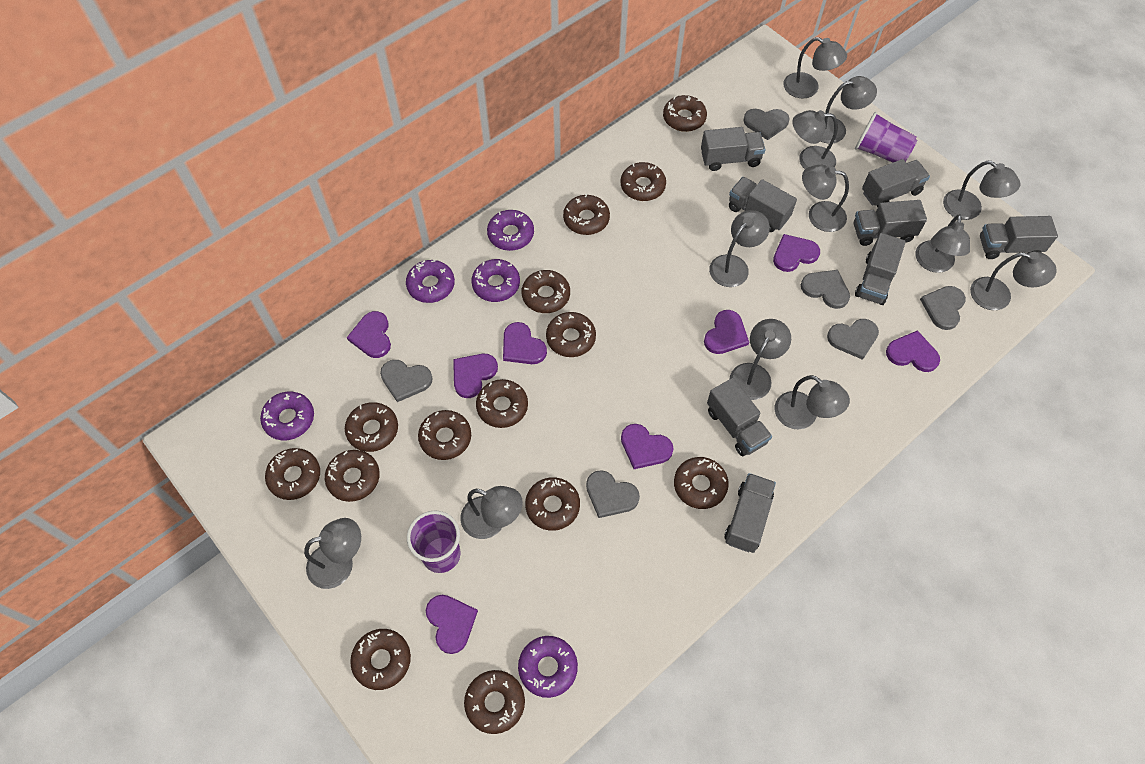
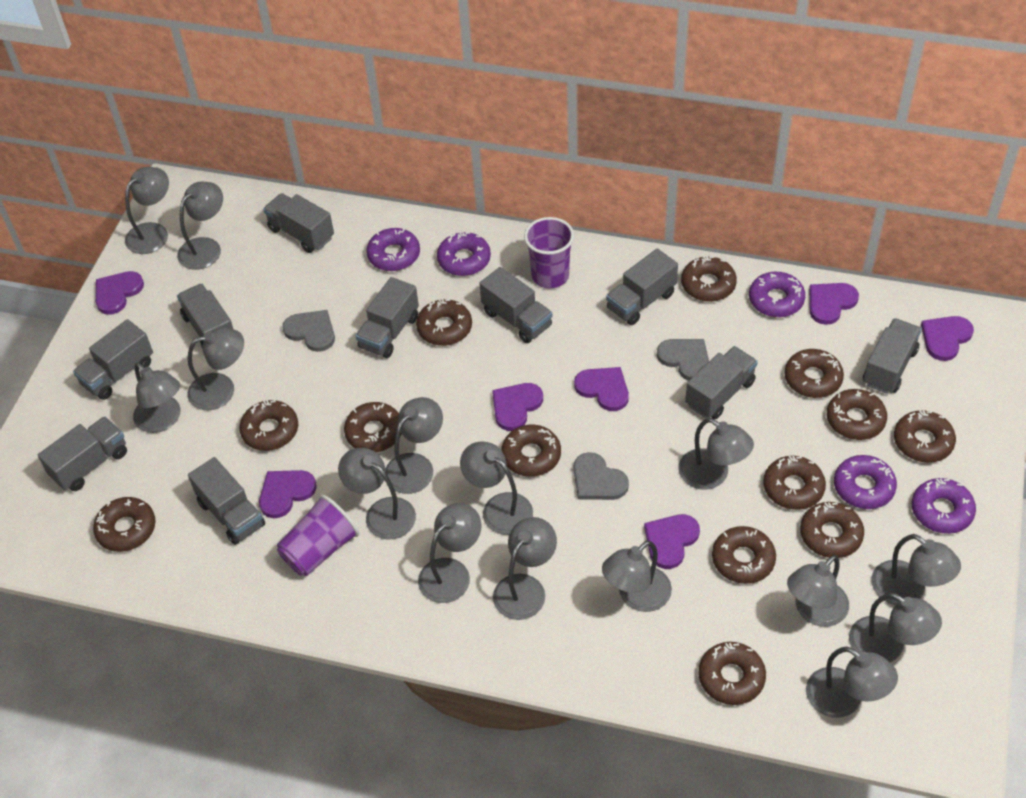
brown donut: [265,448,320,500] [325,450,380,502] [345,402,398,452] [350,629,411,690] [418,410,471,460] [464,670,525,734] [476,379,528,428] [522,270,570,313] [525,477,580,531] [546,312,596,357] [563,194,610,235] [621,162,666,201] [663,95,707,132] [674,457,729,509] = 14 -> [93,497,156,552] [239,400,298,451] [344,402,401,452] [416,299,472,346] [501,425,561,477] [681,256,737,302] [698,642,766,705] [712,526,776,584] [763,456,826,510] [785,349,844,398] [800,502,864,558] [827,389,887,440] [894,410,956,463] = 13
grey heart: [380,360,433,402] [586,470,640,518] [743,109,790,140] [801,270,850,309] [827,319,879,360] [920,286,966,330] = 6 -> [282,310,335,352] [573,452,629,500] [657,339,709,381] = 3
grey lamp: [304,518,361,589] [460,486,523,539] [709,210,770,287] [730,319,791,400] [775,375,850,429] [784,37,847,99] [792,110,838,169] [802,165,849,232] [820,76,877,143] [916,214,970,273] [943,161,1021,220] [970,252,1057,310] = 12 -> [125,167,169,254] [133,362,180,433] [177,181,223,270] [187,328,244,410] [338,448,416,539] [386,397,443,494] [418,503,482,603] [460,441,533,535] [493,517,557,620] [602,541,672,612] [679,418,754,490] [787,555,849,627] [806,646,898,718] [849,593,942,662] [871,534,961,605] = 15
grey truck: [701,127,766,171] [707,378,772,456] [724,473,776,553] [729,177,797,232] [854,200,927,246] [855,233,906,305] [862,159,930,207] [980,216,1058,259] = 8 -> [38,417,127,491] [73,319,153,400] [177,284,234,349] [188,457,265,545] [263,193,334,253] [355,277,419,358] [479,267,552,343] [606,249,678,325] [685,346,758,419] [863,318,922,394] = 10
purple heart: [347,311,391,358] [426,595,478,654] [453,354,498,398] [503,322,547,364] [621,424,673,469] [704,310,749,354] [773,234,820,272] [886,330,940,372] = 8 -> [96,271,144,315] [259,470,317,518] [492,383,543,431] [574,367,629,411] [644,514,700,569] [809,283,859,325] [921,316,974,361] = 7

